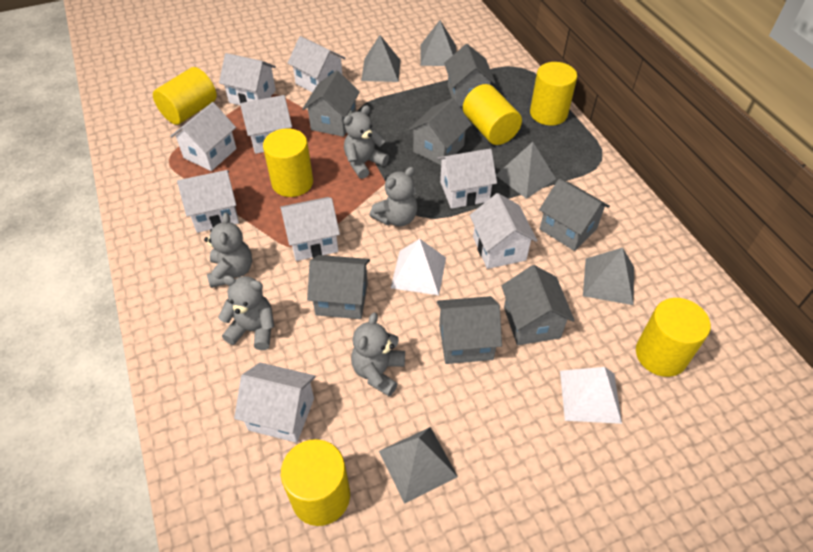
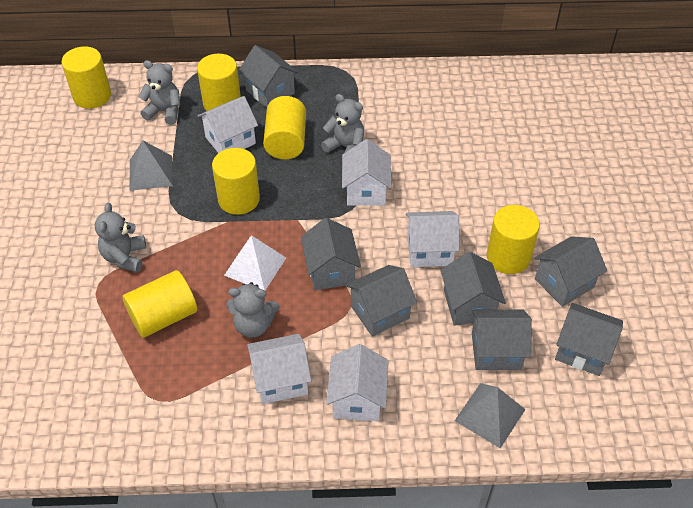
grey pyramid: [361,35,400,82] [379,427,458,504] [420,20,456,66] [496,142,556,199] [583,248,634,305] = 5 -> [130,141,173,191] [455,383,526,448] = 2
grey teddy bear: [204,213,252,288] [218,275,274,350] [344,105,389,179] [351,312,405,396] [370,167,418,227] = 5 -> [95,203,146,272] [139,60,181,125] [226,282,279,338] [321,94,364,153] = 4
white house: [170,102,237,171] [177,170,239,233] [219,53,276,105] [234,363,315,443] [240,95,292,154] [280,197,340,261] [288,36,346,93] [438,149,497,209] [470,193,538,269] = 9 -> [198,96,258,153] [247,334,311,404] [326,344,389,421] [342,139,392,206] [406,211,460,267] = 5
white pyramid: [391,239,446,295] [560,367,622,424] = 2 -> [224,235,286,291] = 1

